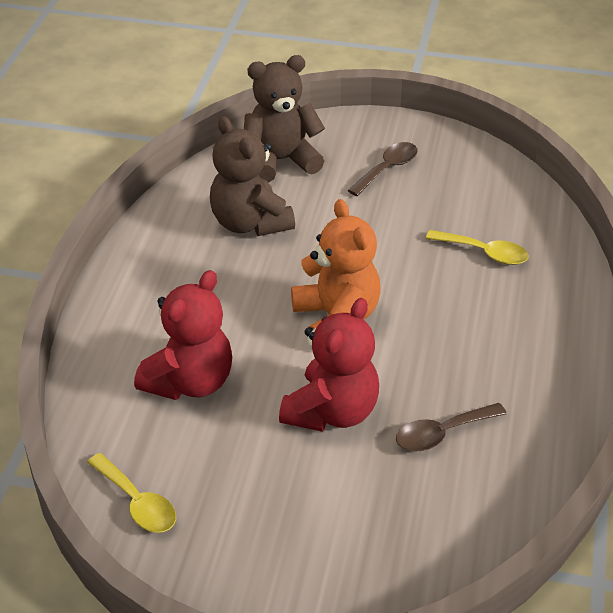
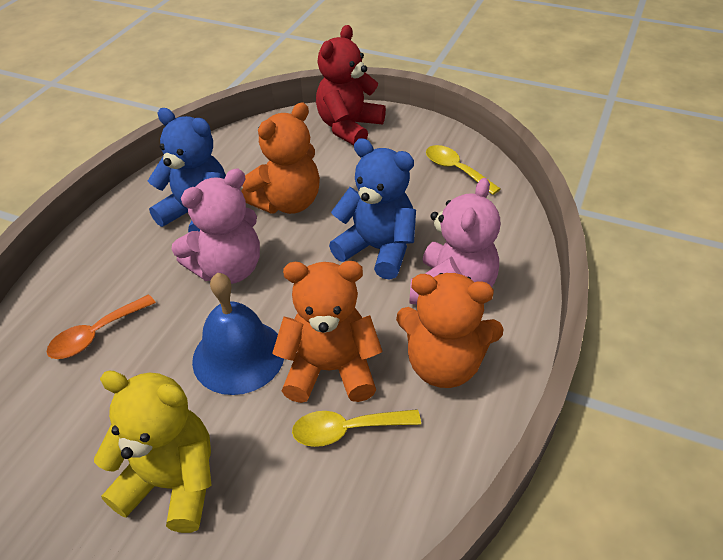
blue bell: none = 0 -> [192,273,284,395] = 1
blue teddy bear: none = 0 -> [148,108,226,232] [329,138,416,280] = 2
brown spoon: [347,142,417,196] [396,403,507,452] = 2 -> none = 0
brown teddy bear: [210,116,295,236] [244,55,325,183] = 2 -> none = 0
orange spoon: none = 0 -> [46,294,156,359] = 1
orange teddy bear: [291,199,380,329] = 1 -> [241,103,320,214] [272,261,383,403] [396,273,504,388] = 3
pink teddy bear: none = 0 -> [172,169,260,284] [409,178,500,304] = 2
red teddy bear: [134,270,232,400] [279,298,379,432] = 2 -> [316,25,386,145] = 1
yellow teddy bear: none = 0 -> [94,371,212,533] = 1

